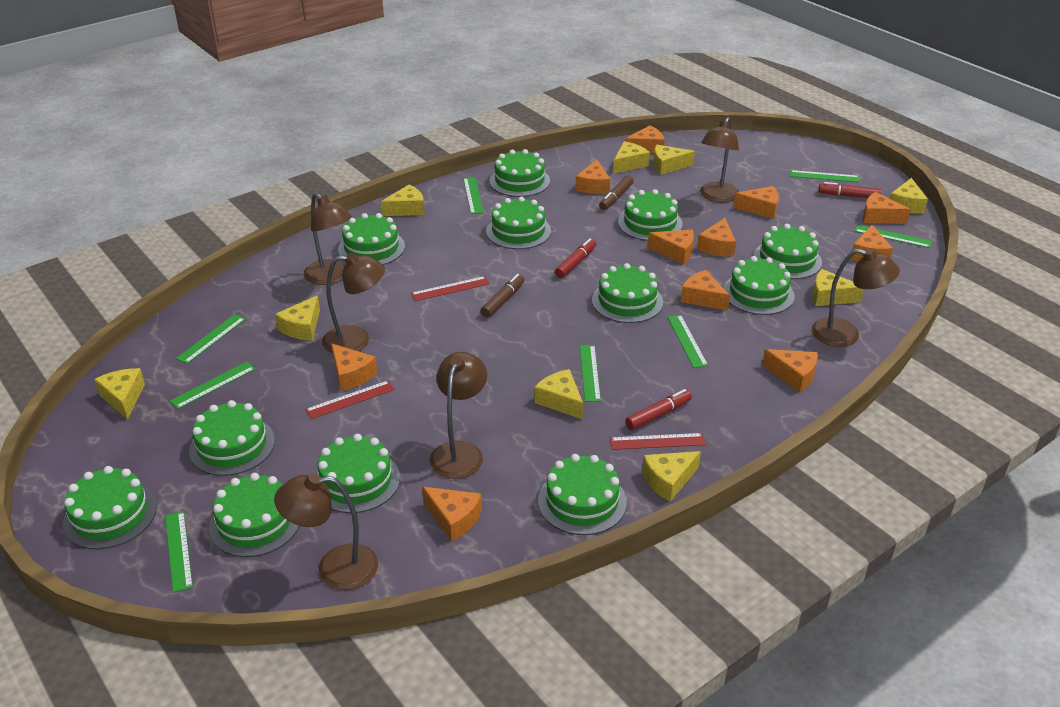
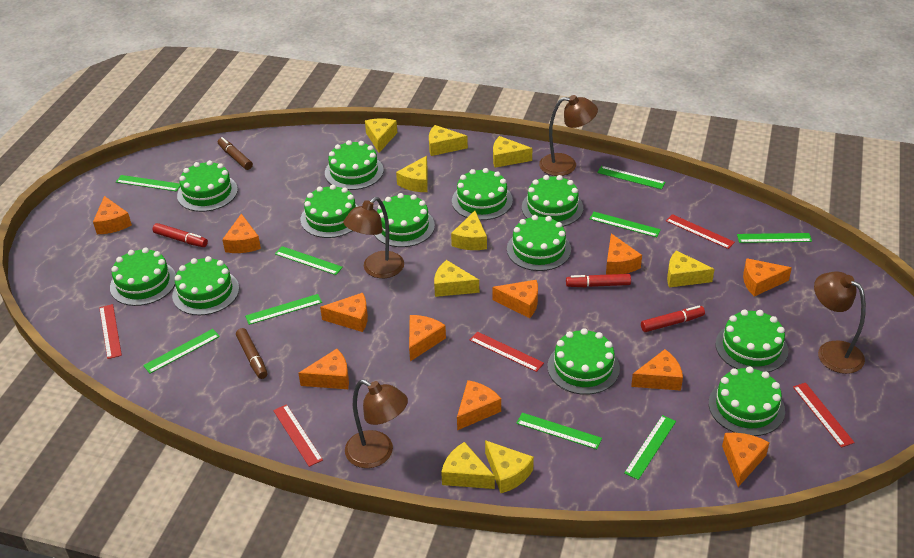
brown lamp: [274,473,378,590] [304,193,352,285] [322,252,385,353] [430,352,487,479] [700,117,739,202] [812,248,900,347] = 6 -> [343,197,404,278] [345,379,408,468] [539,95,598,176] [814,272,866,374] = 4
green ruler: [165,511,193,592] [170,362,255,409] [176,314,245,364] [463,177,484,214] [580,345,601,402] [667,315,708,368] [790,170,860,182] [854,225,932,248] = 8 -> [116,175,180,191] [143,329,220,374] [245,294,322,325] [275,246,343,275] [516,413,602,449] [589,212,661,237] [597,166,665,189] [624,415,676,480] [737,233,812,243] = 9
red ruler: [305,380,395,419] [411,276,490,301] [610,433,706,450] = 3 -> [99,304,122,359] [273,404,323,467] [470,332,544,372] [666,214,735,249] [793,383,855,448] = 5

